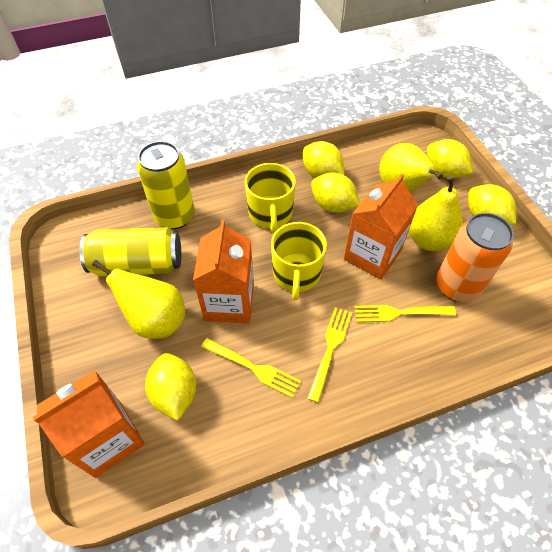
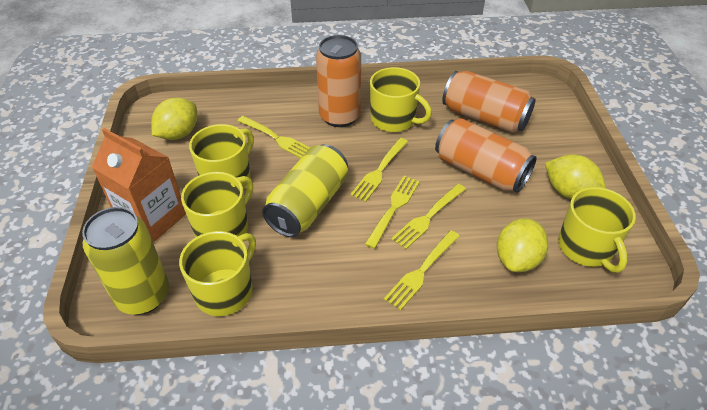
orange can: [436,213,514,302] = 1 -> [316,35,361,127] [435,118,537,193] [442,71,536,133] = 3
orange carton: [33,370,145,478] [193,220,254,323] [344,174,418,280] = 3 -> [92,128,186,243] = 1
yellow fork: [201,338,301,398] [307,307,352,403] [354,305,456,322] = 3 -> [237,116,310,158] [350,138,408,202] [365,176,420,249] [384,230,459,311] [391,184,466,250] = 5
yellow lemon: [145,353,196,421] [303,141,344,178] [311,173,360,213] [427,139,473,178] [468,184,516,225] = 5 -> [151,98,197,140] [497,218,548,272] [545,155,606,199] = 3
yellow mug: [245,163,296,233] [271,222,327,300] = 2 -> [179,231,256,316] [181,172,253,238] [189,124,254,189] [370,67,432,132] [558,187,636,273] = 5
yellow pear: [92,260,185,339] [379,143,443,191] [409,175,463,251] = 3 -> none = 0

